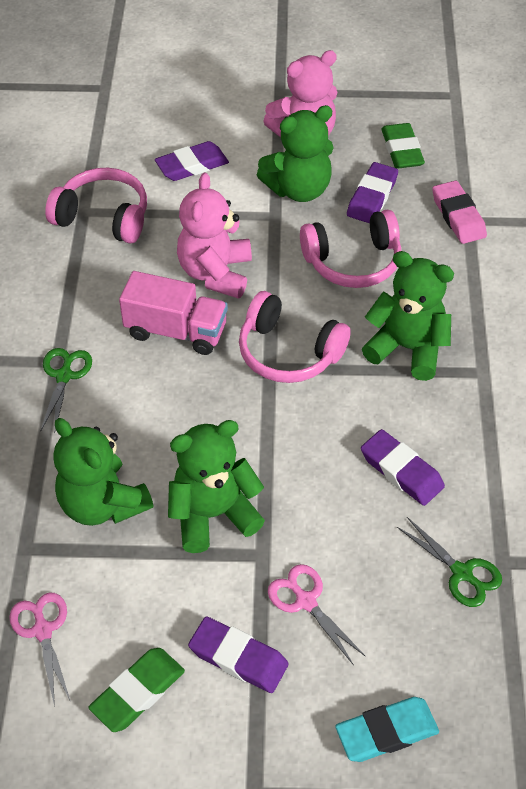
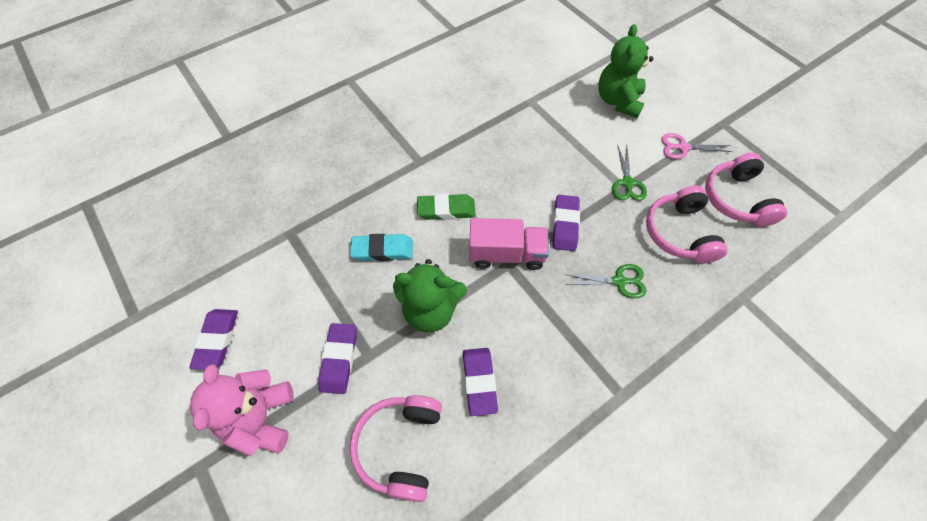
green eraser: [88,648,185,732] [381,123,425,169] = 2 -> [417,194,476,220] = 1
green teddy bear: [53,418,154,526] [168,420,265,553] [257,105,334,202] [362,251,454,381] = 4 -> [393,259,467,333] [598,24,653,118] = 2
pink eraser: [432,181,487,244] = 1 -> none = 0
pink scissors: [9,593,71,707] [268,564,366,665] = 2 -> [661,133,733,159] = 1
pink teddy bear: [177,173,252,299] [263,50,338,137] = 2 -> [190,364,294,456] = 1

